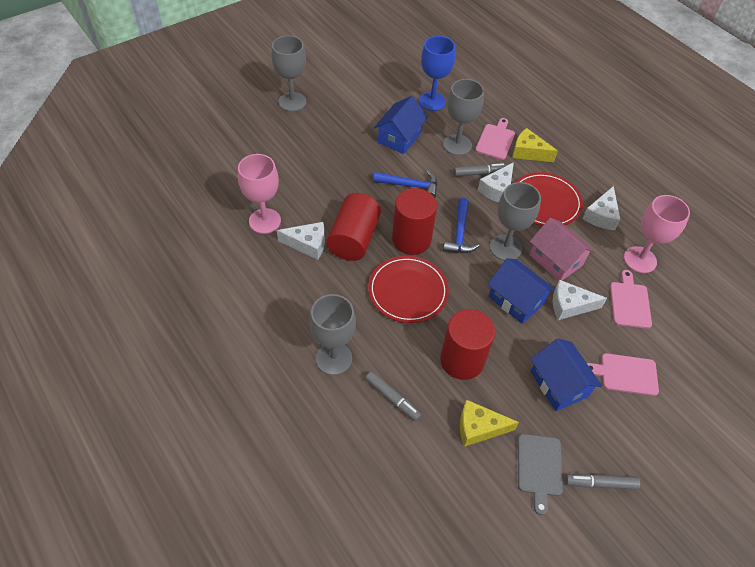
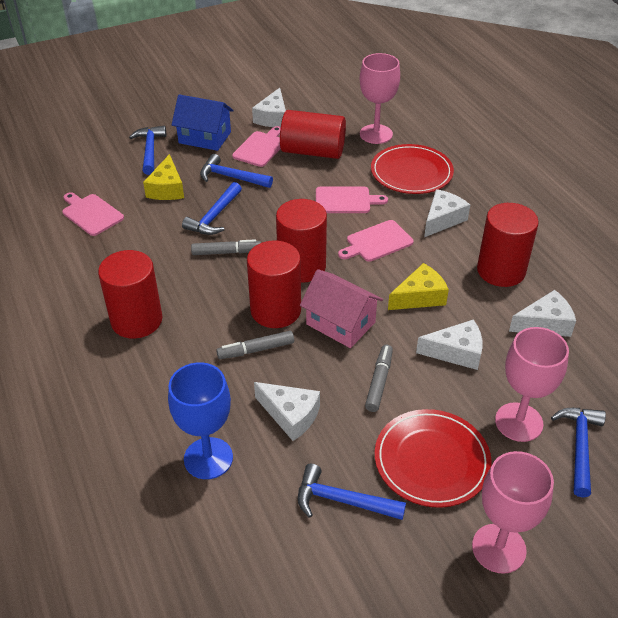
blue hammer: [373,171,437,198] [443,198,479,253] = 2 -> [129,126,166,175] [182,182,242,235] [200,154,273,188] [298,464,406,520] [551,408,606,497] = 5
blue house: [374,96,428,154] [487,258,555,324] [531,338,602,411] = 3 -> [172,94,234,151] = 1
grey cutting board: [518,434,563,515] = 1 -> none = 0
grey goblet: [271,35,306,112] [309,294,356,375] [443,79,484,155] [490,182,541,261] = 4 -> none = 0
pink cutting board: [475,118,515,160] [587,353,659,396] [610,270,652,329] = 3 -> [62,192,124,236] [232,126,281,167] [316,187,388,213] [338,220,413,262] = 4
pink goblet: [238,154,281,234] [624,195,690,273] = 2 -> [360,53,400,144] [472,451,554,574] [495,327,569,442] = 3
red cylinder: [326,193,381,261] [392,188,437,255] [440,309,495,380] = 3 -> [98,250,162,339] [247,241,301,328] [276,199,327,283] [280,110,346,159] [477,203,539,287] = 5
white cheese: [277,222,325,260] [478,162,514,203] [553,280,607,320] [582,186,621,230] = 4 -> [252,88,286,127] [254,382,320,441] [416,319,483,370] [424,189,470,237] [509,290,576,337] = 5

